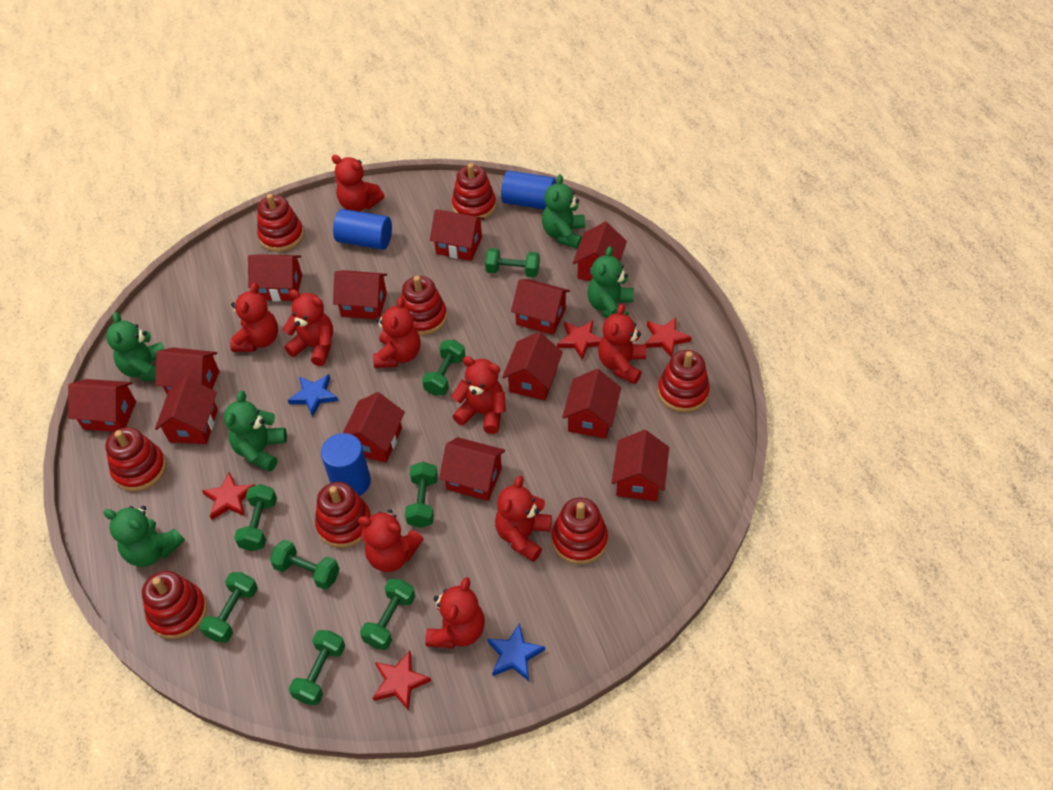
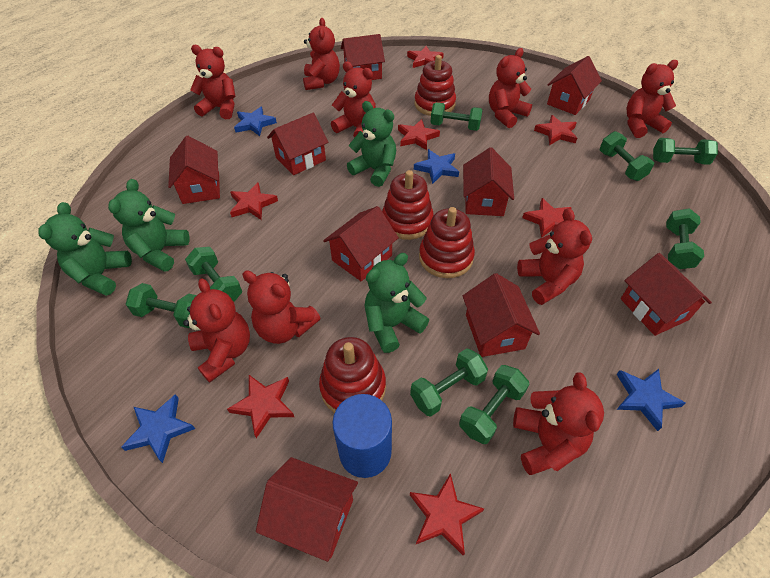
blue cylinder: [321,433,371,496] [333,209,392,250] [501,171,556,210] = 3 -> [332,394,392,478] = 1
blue star: [288,374,338,417] [487,623,545,681] = 2 -> [121,394,195,463] [234,106,277,136] [414,149,459,184] [616,369,685,431] = 4
green teddy bear: [103,506,185,567] [106,312,164,381] [224,391,287,472] [542,174,585,249] [587,246,634,318] = 5 -> [38,202,132,296] [108,179,190,272] [347,101,396,187] [365,253,429,353] = 4
red house: [68,379,136,432] [155,347,219,394] [155,377,218,444] [248,255,302,301] [333,270,387,320] [343,392,405,463] [430,209,484,261] [439,437,505,501] [502,332,563,400] [511,279,570,335] [562,369,621,439] [573,222,627,281] [612,430,669,501] = 13 -> [168,136,220,204] [256,457,358,562] [267,113,328,175] [323,206,399,281] [341,34,385,80] [463,147,514,216] [463,273,540,357] [547,56,602,115] [621,253,712,336] = 9
red stacking toy: [105,427,166,491] [142,571,207,639] [257,194,304,252] [315,482,371,548] [401,276,447,335] [452,163,496,220] [552,497,608,564] [658,350,710,412] = 8 -> [319,337,386,413] [382,170,434,240] [414,55,456,116] [419,207,475,278] = 4
red star: [202,472,255,520] [373,651,431,711] [557,320,601,360] [645,317,692,358] = 4 -> [227,375,294,438] [230,183,278,220] [398,119,440,150] [407,46,444,68] [410,473,484,556] [522,198,572,238] [534,115,577,145] = 7

